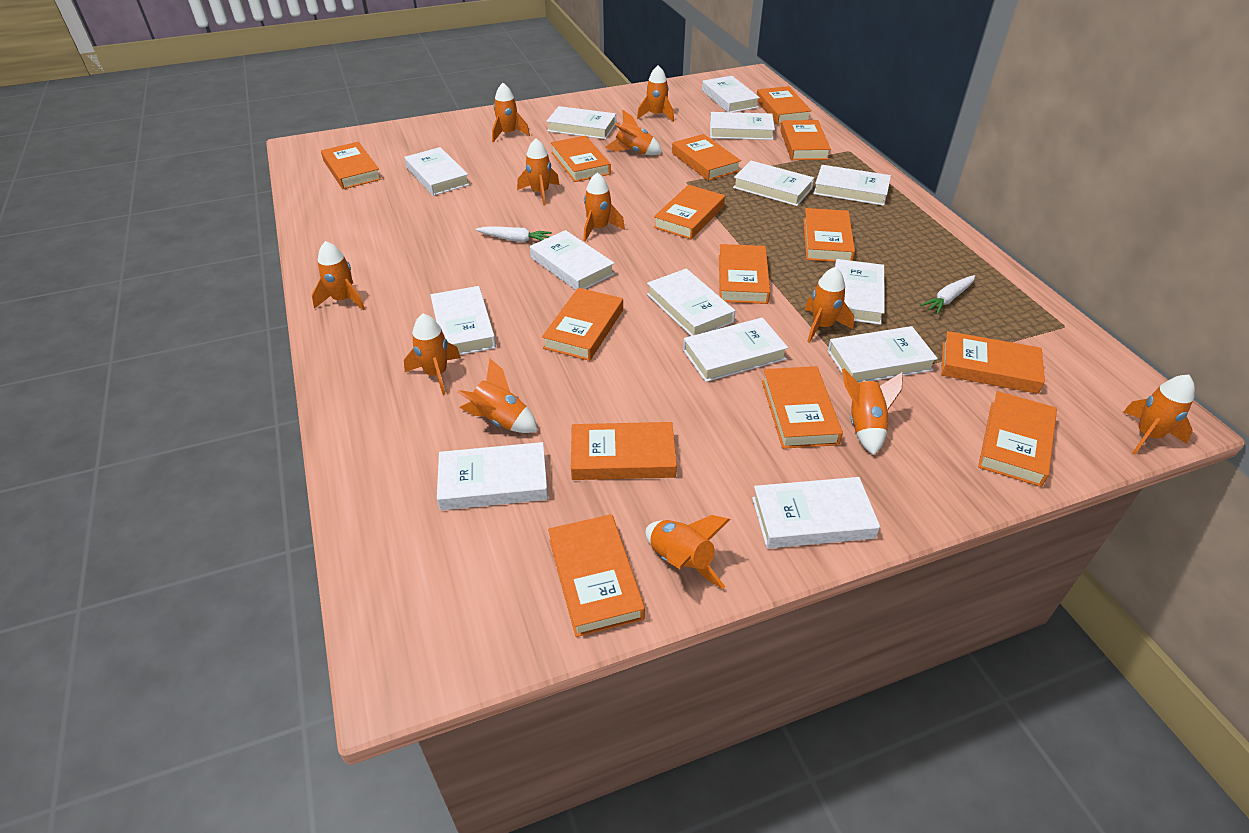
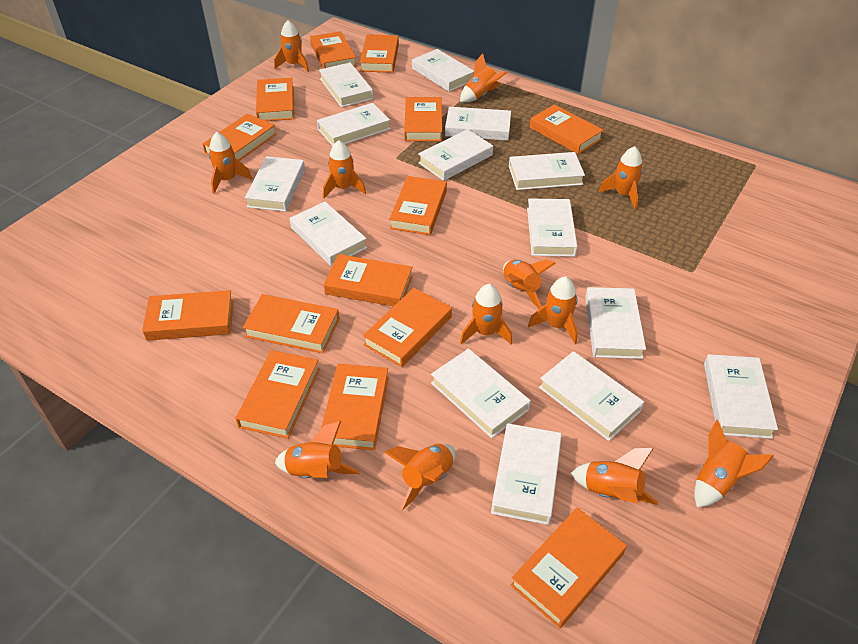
white carrot: [475,226,552,242] [920,275,975,315] = 2 -> none = 0

